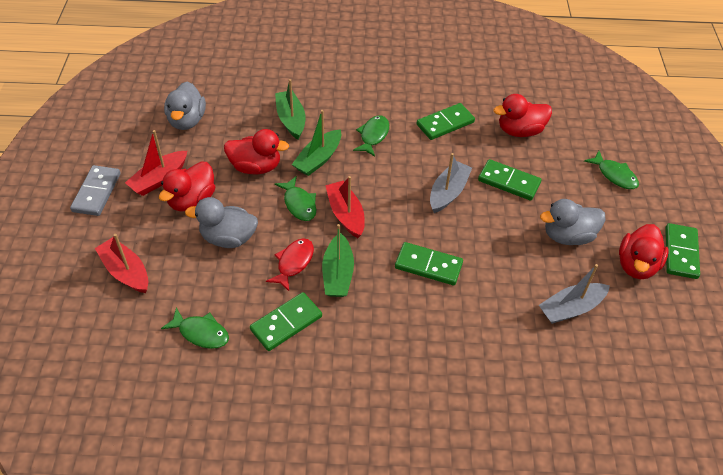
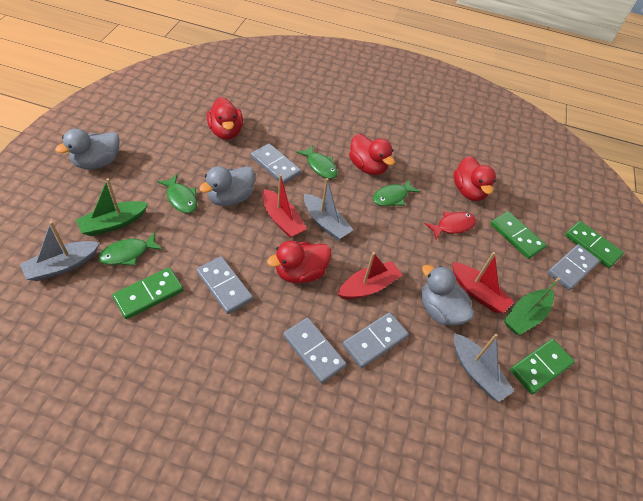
green boat: [275,79,305,139] [292,110,341,176] [322,224,354,297] = 3 -> [76,178,148,236] [504,277,560,335] = 2
green domino: [250,292,322,351] [395,242,463,285] [416,103,475,140] [478,159,541,201] [665,223,700,279] = 5 -> [112,267,184,319] [490,211,547,259] [510,339,575,394] [565,221,624,268] = 4
grey boat: [430,153,472,213] [539,264,610,324] = 2 -> [20,221,100,281] [304,178,353,240] [454,333,514,402] = 3
grey domino: [70,165,121,216] = 1 -> [196,256,253,314] [251,143,301,184] [283,318,346,383] [342,312,409,368] [547,244,600,290] = 5

